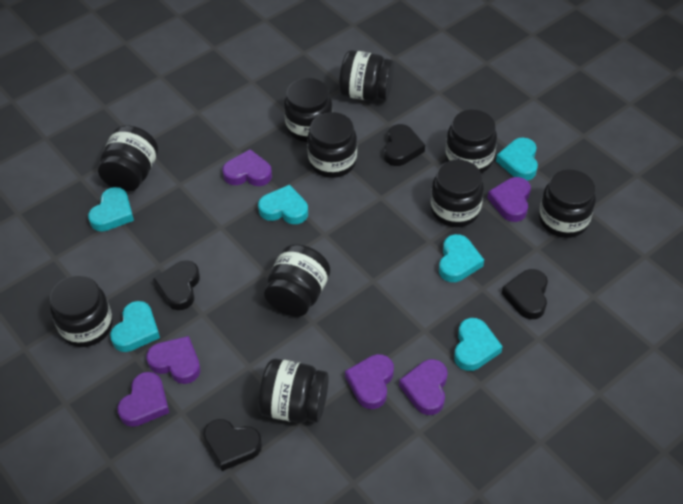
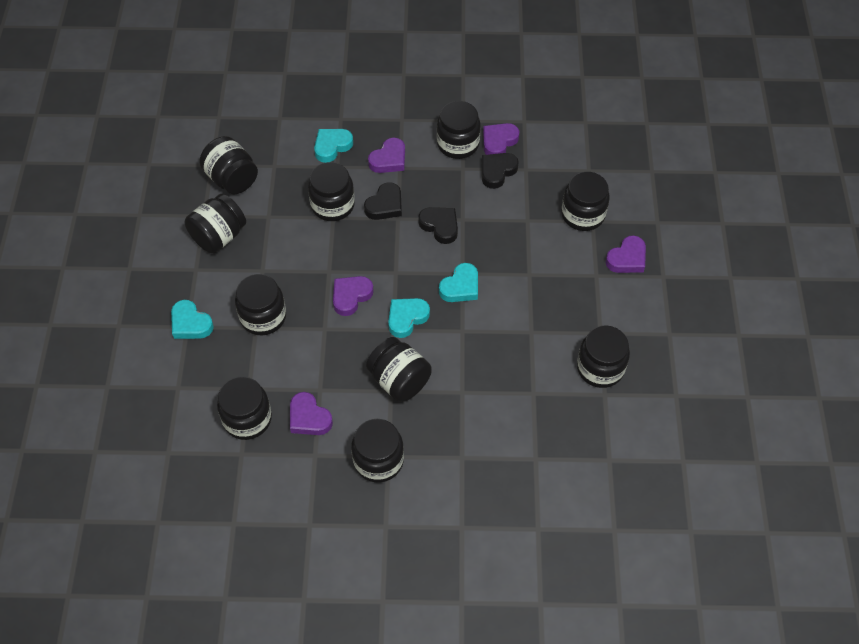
black heart: [153,260,200,310] [203,419,262,471] [384,124,425,166] [502,269,548,319] = 4 -> [364,182,402,220] [418,207,458,244] [482,153,519,189] = 3
purple heart: [117,372,169,427] [147,336,201,384] [222,149,272,186] [345,354,394,409] [399,359,448,415] [487,177,531,222] = 6 -> [290,392,333,435] [333,276,374,316] [368,138,405,173] [483,123,519,155] [605,235,646,273] = 5
turquoise heart: [88,187,134,232] [110,301,160,352] [258,185,308,224] [439,234,484,282] [454,318,503,371] [496,138,538,180] = 6 -> [171,300,214,339] [314,129,353,163] [388,298,430,338] [439,263,478,302] = 4

